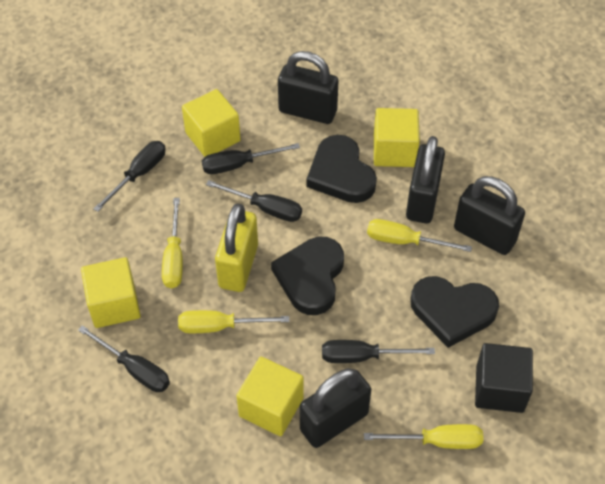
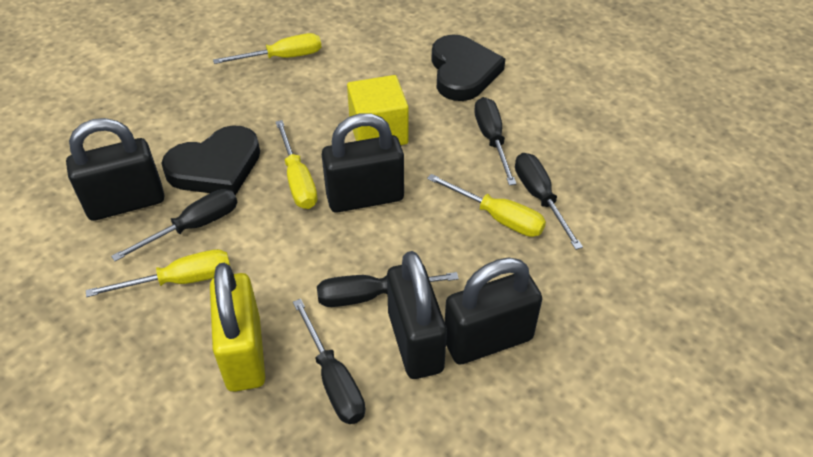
black cube: [475,343,533,413] = 1 -> none = 0
black heart: [271,237,344,315] [306,135,377,203] [410,276,499,348] = 3 -> [162,125,260,195] [431,34,505,101] = 2
yellow cube: [81,257,141,328] [182,89,241,157] [236,357,304,436] [374,108,420,167] = 4 -> [347,75,408,145] = 1

